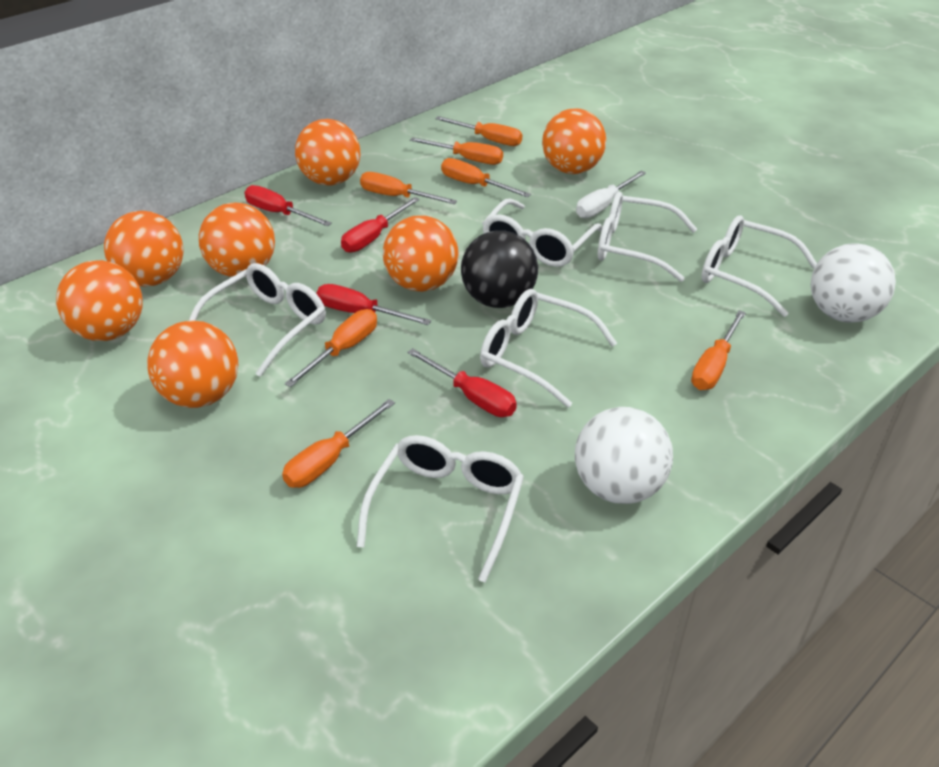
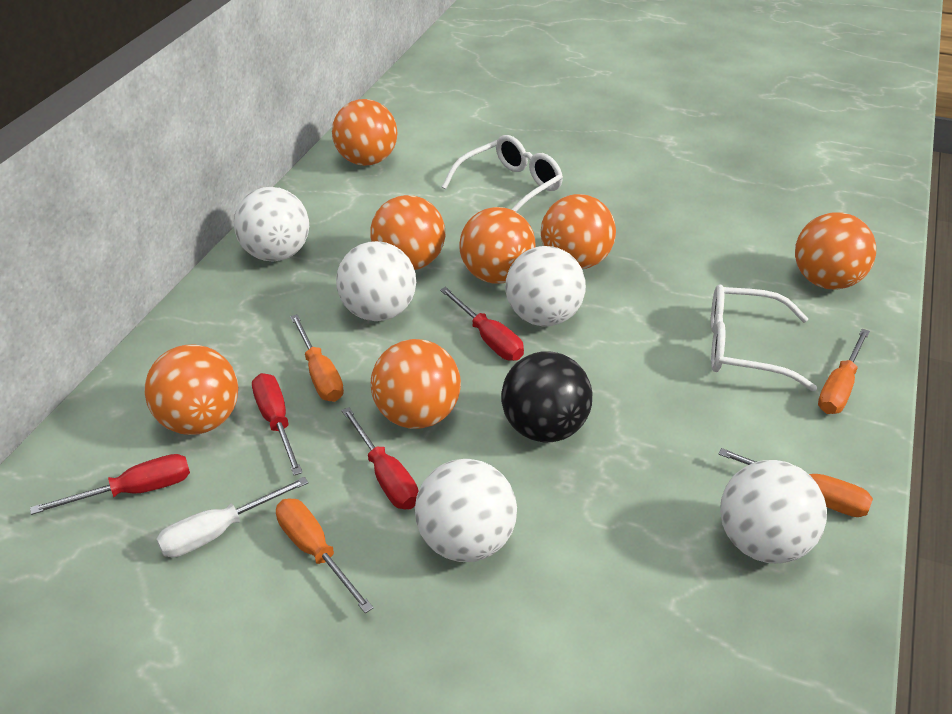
orange screwdriver: [282,399,395,488] [285,309,377,387] [360,172,457,204] [410,137,503,165] [435,116,522,146] [441,158,531,197] [691,310,746,390] = 7 -> [276,499,374,613] [290,314,344,402] [718,448,873,517] [818,329,870,414] = 4
white ball: [575,407,673,504] [811,243,896,323] = 2 -> [234,187,309,261] [336,241,416,321] [415,459,517,562] [506,246,586,326] [720,460,827,564] = 5
white glasses: [189,263,326,377] [357,435,524,583] [480,289,617,408] [482,198,602,267] [598,192,697,282] [701,215,817,317] = 6 -> [442,135,563,212] [711,284,817,391] = 2

